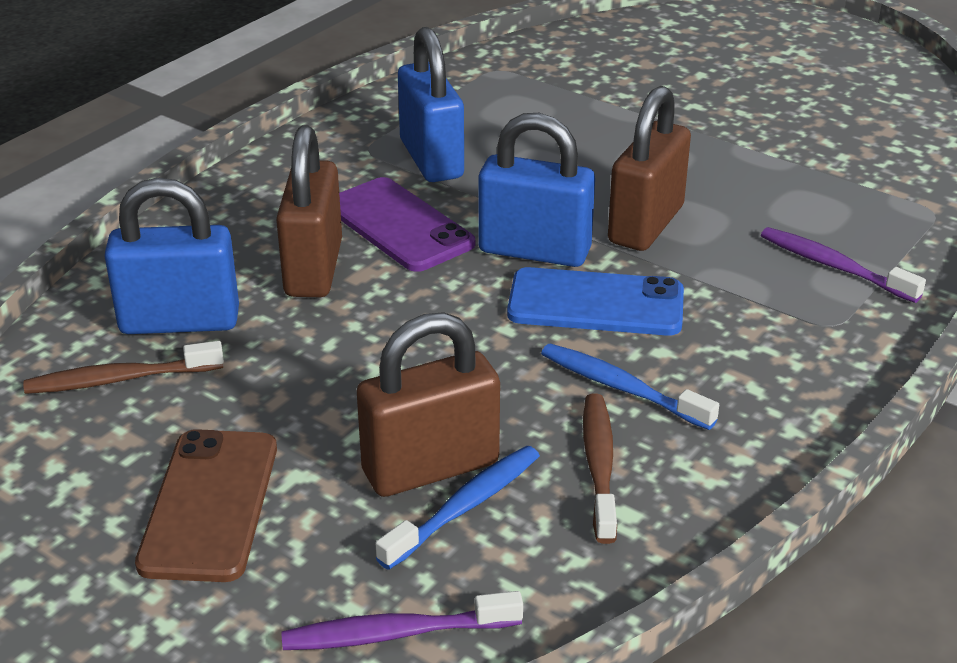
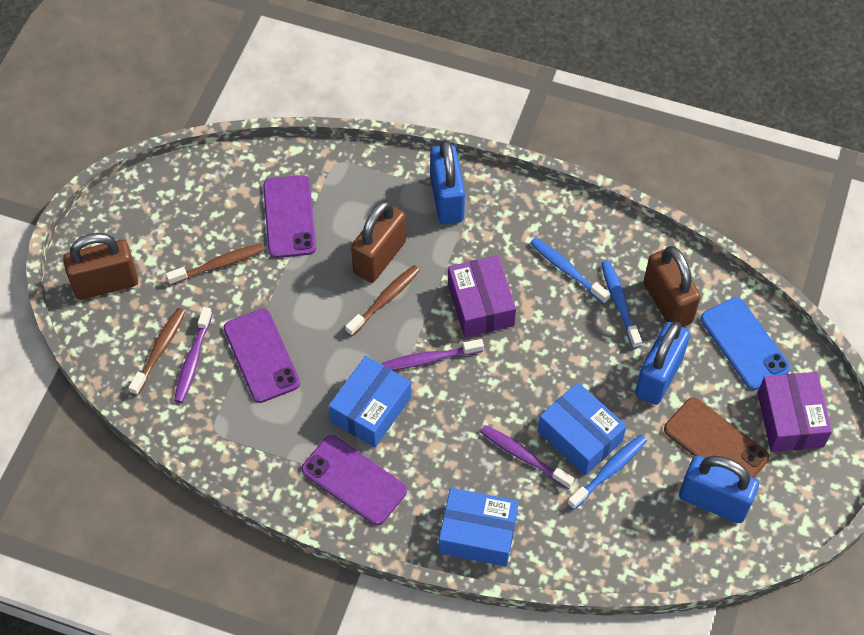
blue box: none = 0 -> [328,356,411,447] [439,488,518,567] [538,382,627,475] = 3
blue toothbrush: [375,446,540,570] [541,343,719,430] = 2 -> [530,238,610,304] [567,435,647,510] [601,261,642,349] = 3
brown toothbrush: [23,341,224,394] [583,393,617,544] = 2 -> [128,308,186,396] [166,243,264,285] [345,265,420,336] = 3
purple box: none = 0 -> [448,255,516,337] [758,372,832,452] = 2
purple phone: [339,177,475,272] = 1 -> [223,309,300,403] [263,175,316,258] [301,435,407,525] = 3
purple toothbrush: [282,591,523,650] [761,227,926,303] = 2 -> [174,307,212,403] [381,339,484,370] [481,425,574,489] = 3

